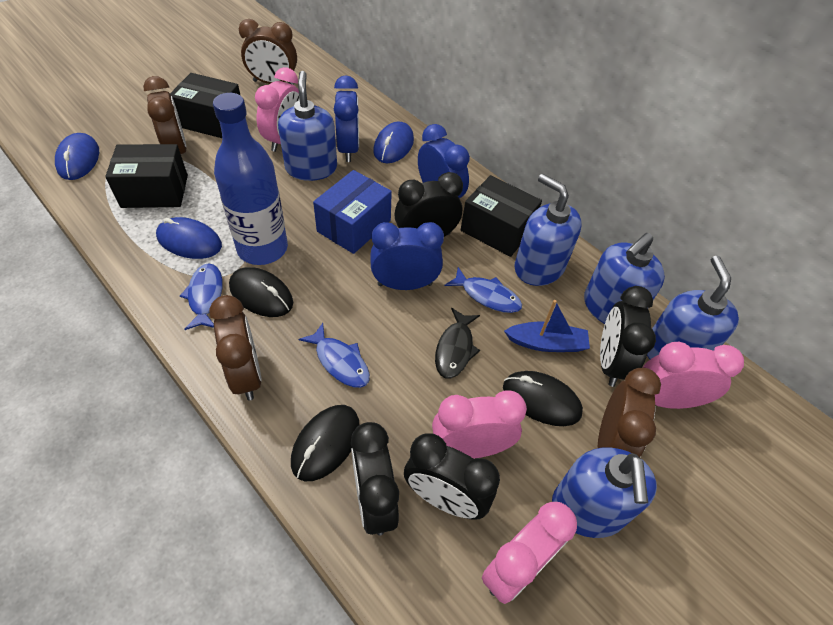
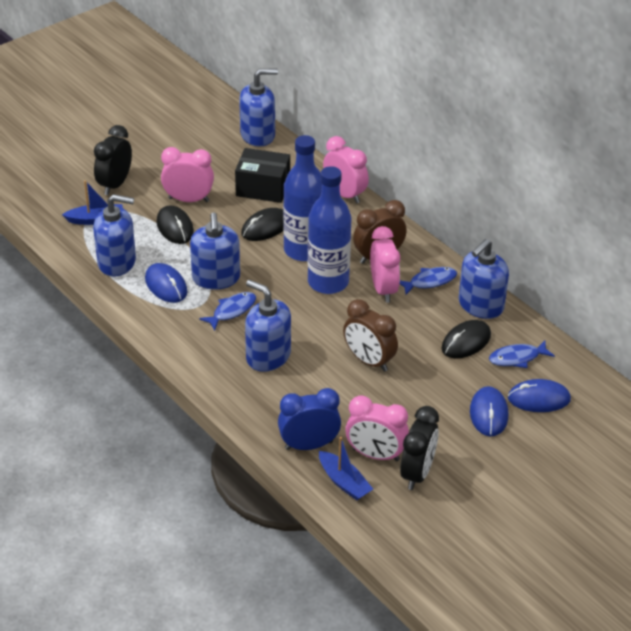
black box: [105,144,188,208] [170,73,240,138] [461,175,542,257] = 3 -> [235,148,290,203] = 1
black clock: [351,422,399,535] [395,172,463,237] [404,433,500,520] [600,286,656,387] = 4 -> [94,125,132,195] [400,406,439,490] = 2
black fish: [435,308,480,378] = 1 -> none = 0
blue boat: [504,300,590,352] = 1 -> [62,180,123,225] [319,437,373,500] = 2
blue bottle: [213,93,288,265] = 1 -> [283,135,322,261] [308,166,351,294] = 2
blue box: [313,170,392,254] = 1 -> none = 0
blue clock: [334,75,359,162] [371,222,444,290] [418,124,470,198] = 3 -> [278,388,341,450] = 1
brown clock: [143,76,187,154] [209,295,262,401] [239,19,297,85] [598,368,661,458] = 4 -> [343,299,398,372] [353,200,407,264] = 2

